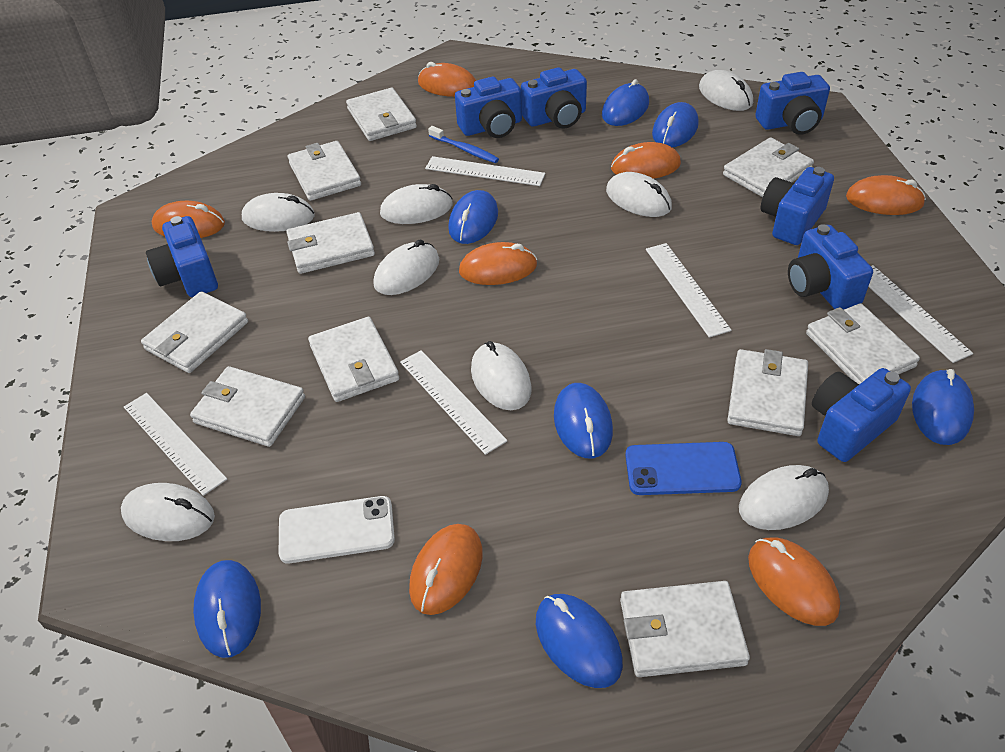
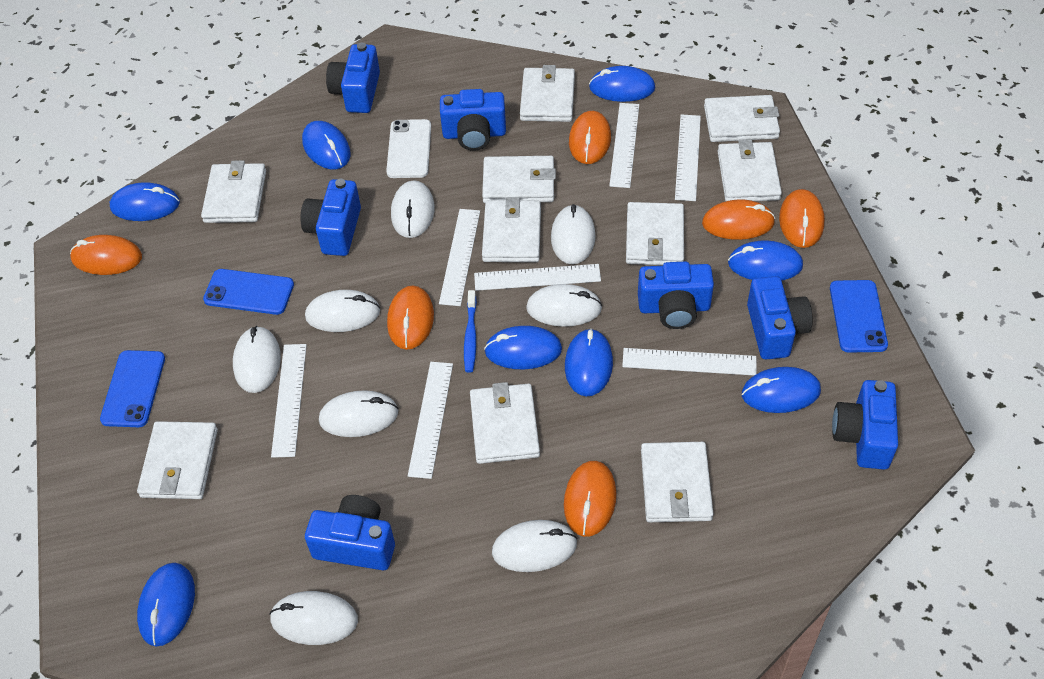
blue mouse: [193,560,261,658] [448,190,498,244] [536,594,623,688] [554,383,613,458] [602,79,649,126] [652,102,699,147] [912,369,974,445] = 7 -> [110,182,180,221] [137,563,195,646] [302,121,351,169] [484,326,562,369] [565,328,613,396] [589,66,655,102] [728,240,803,281] [742,367,821,413] = 8
blue phone: [625,442,742,495] = 1 -> [100,350,165,427] [203,269,294,315] [830,280,888,353] = 3
orange mouse: [152,201,225,238] [409,524,483,615] [418,62,476,97] [459,242,537,285] [611,142,681,179] [748,538,840,626] [846,175,926,215] = 7 -> [70,235,142,275] [387,285,434,350] [564,461,616,537] [569,111,611,164] [702,199,775,240] [779,189,825,248] = 6
white ruler: [124,393,227,496] [400,350,507,455] [425,156,545,186] [646,243,731,338] [868,265,973,363] = 5 -> [271,344,307,458] [408,362,453,479] [439,209,480,306] [474,264,601,291] [609,103,639,188] [622,348,757,376] [675,114,701,201] = 7

